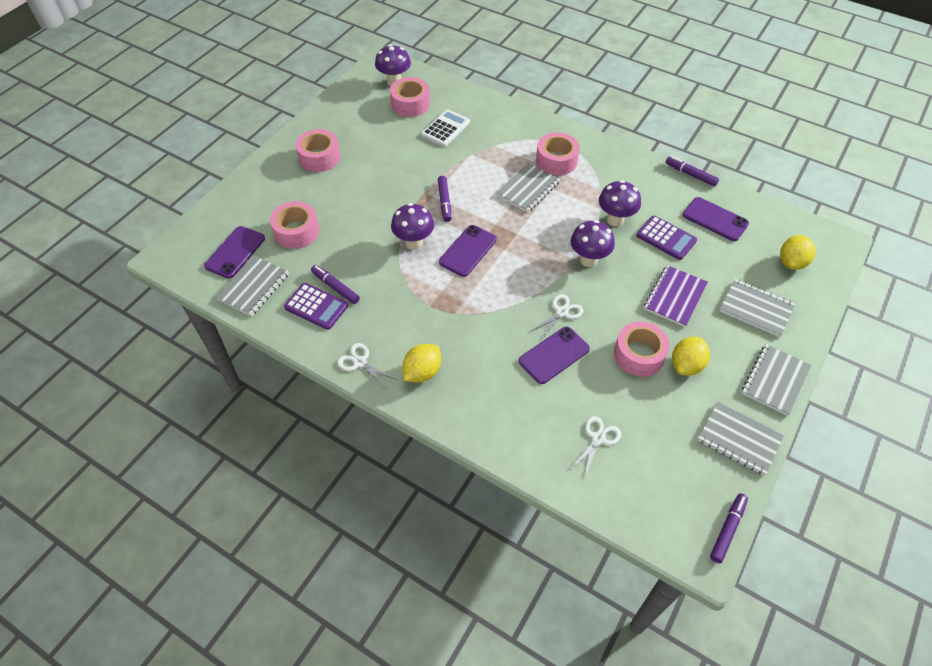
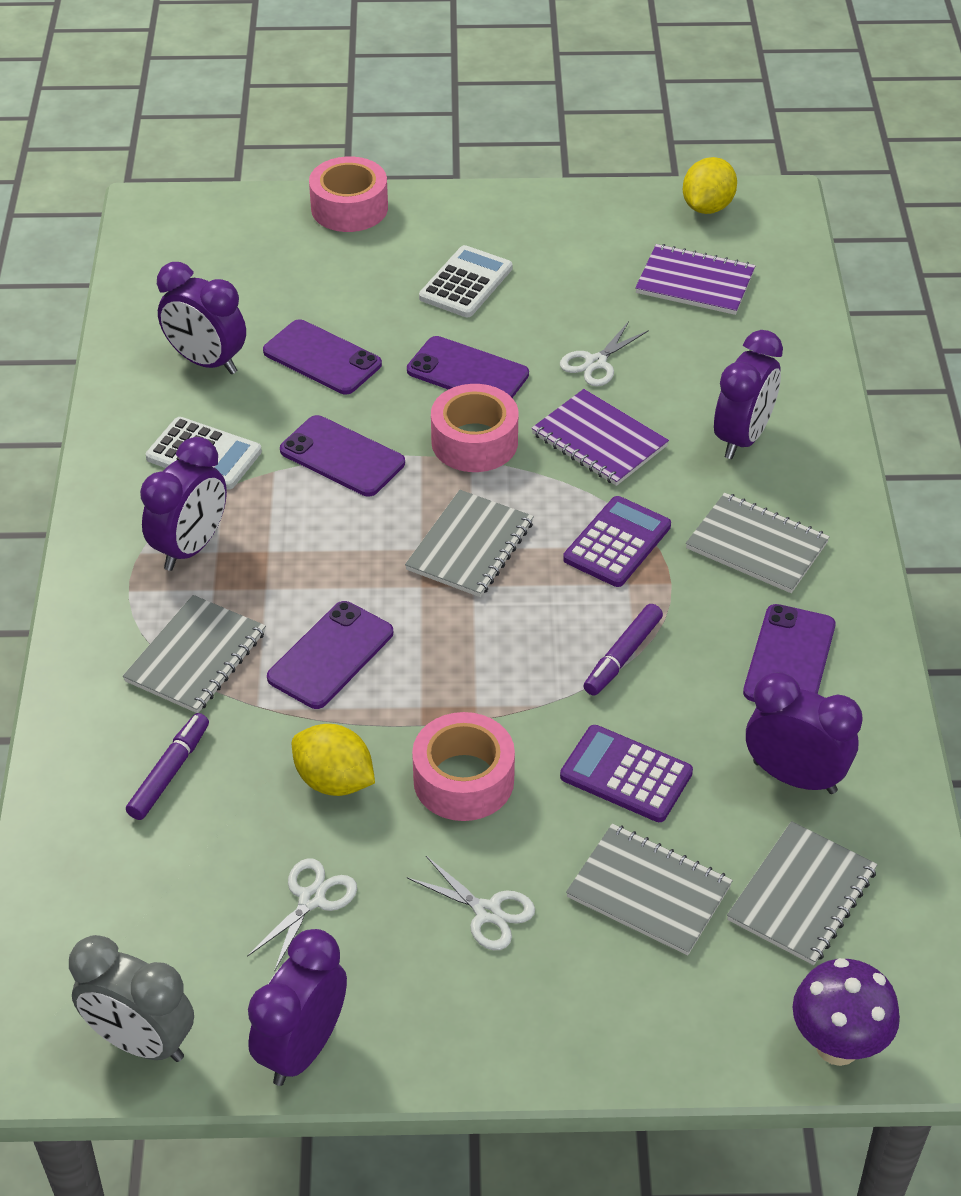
grey clock: none = 0 -> [69,935,194,1062] = 1
pink tape: [270,201,319,249] [296,129,341,172] [390,77,430,117] [536,132,580,176] [614,321,670,377] = 5 -> [309,157,388,232] [412,712,515,821] [431,384,519,472] = 3
purple clock: none = 0 -> [140,437,227,571] [157,262,246,374] [248,929,347,1086] [714,330,783,459] [746,672,863,794] = 5
purple marker: [311,265,360,304] [438,176,451,222] [665,156,719,186] [710,493,748,563] = 4 -> [126,713,209,820] [584,604,663,695] = 2
purple mushroom: [375,44,411,86] [391,203,434,250] [571,220,615,267] [599,180,641,227] = 4 -> [793,958,900,1066] = 1
purple notebook: [644,265,708,327] = 1 -> [531,389,669,486] [635,244,755,315] = 2
purple phone: [204,226,265,279] [439,225,497,277] [519,326,590,384] [683,197,749,241] = 4 -> [263,319,382,394] [267,601,393,709] [280,415,405,496] [407,336,529,398] [743,604,835,702] = 5
white calculator: [421,109,470,147] = 1 -> [146,417,262,490] [419,245,512,317] = 2
yellow lemon: [403,344,441,382] [672,337,710,376] [780,235,816,270] = 3 -> [292,724,375,796] [683,157,737,214] = 2

